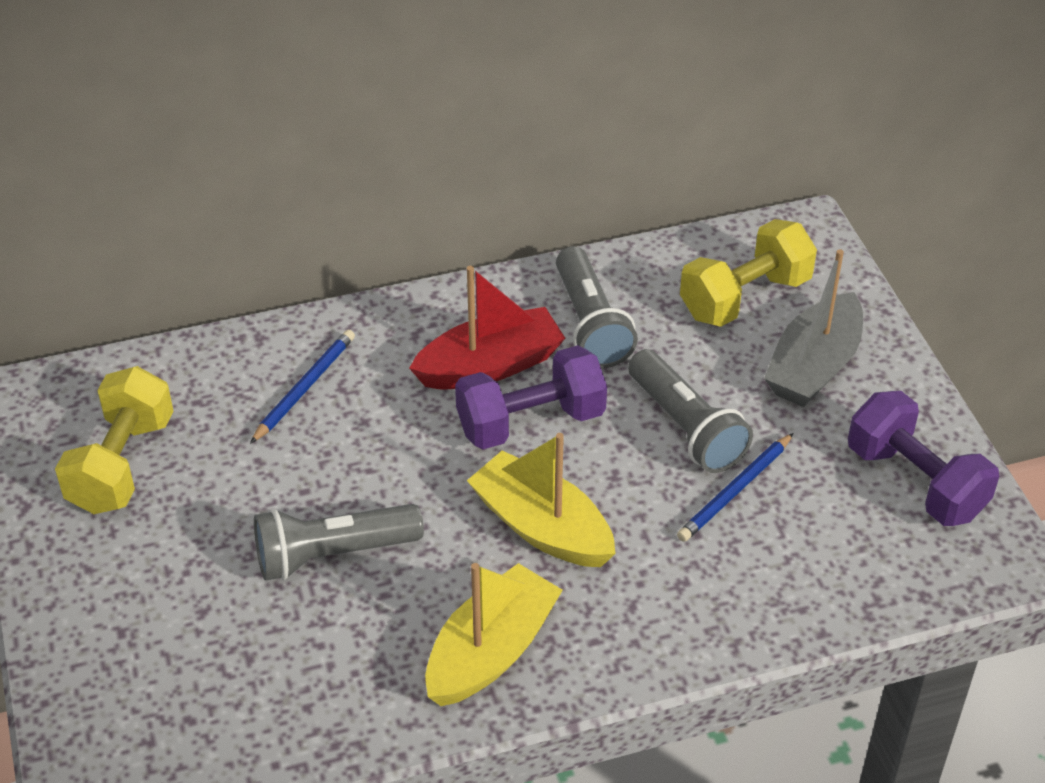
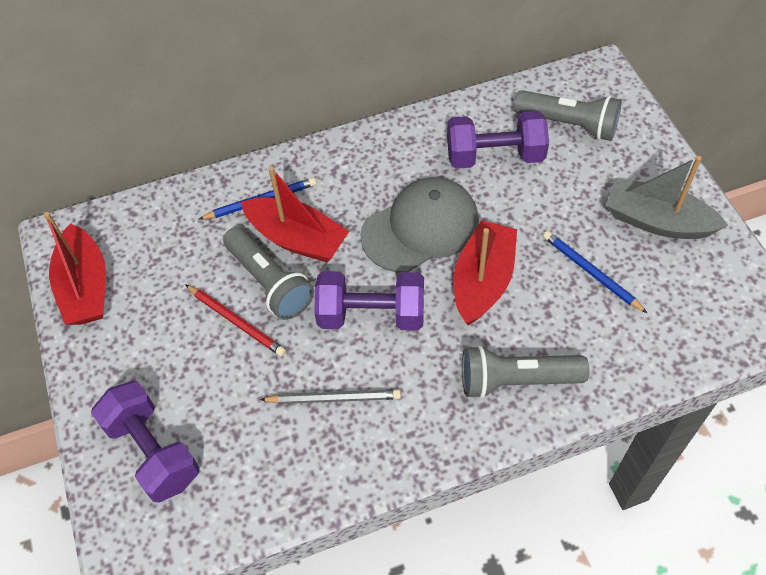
grey cap: none = 0 -> [360,177,479,273] = 1
grey pencil: none = 0 -> [260,389,401,404] = 1
purple dumbbell: [455,345,607,449] [848,391,999,526] = 2 -> [91,381,200,503] [314,271,424,331] [447,111,549,169] = 3
red boat: [409,266,565,389] = 1 -> [44,212,106,325] [241,167,349,262] [453,220,517,325] = 3
red pencil: none = 0 -> [185,284,286,356] = 1
yellow boat: [425,563,563,706] [467,433,616,567] = 2 -> none = 0
yellow dumbbell: [55,366,174,514] [680,219,817,327] = 2 -> none = 0

